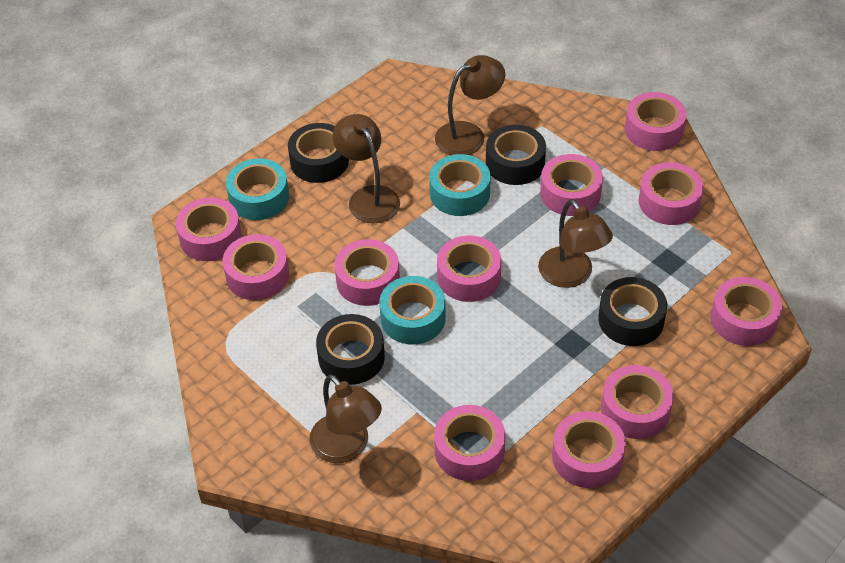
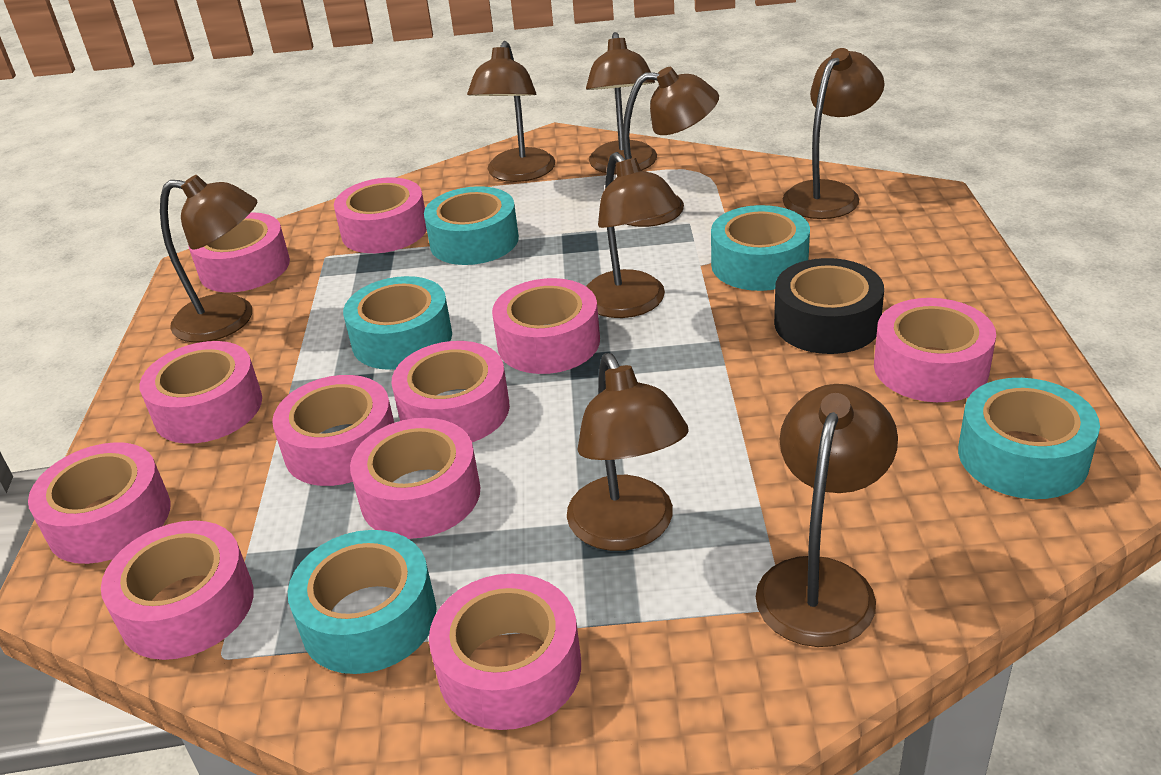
black tape: [288,123,349,183] [316,314,385,385] [486,125,546,185] [598,277,667,346] = 4 -> [774,258,884,354] = 1
brown lamp: [310,374,382,463] [332,114,400,223] [435,55,505,155] [538,199,613,288] = 4 -> [160,175,257,343] [467,41,555,182] [567,353,689,551] [586,32,657,174] [586,152,681,318] [622,67,719,227] [756,384,898,647] [783,48,884,219] = 8
turquoise tape: [226,158,289,220] [379,276,446,344] [429,154,491,216] = 3 -> [288,530,437,674] [343,276,452,370] [424,186,519,265] [711,205,810,291] [958,378,1100,499] = 5

